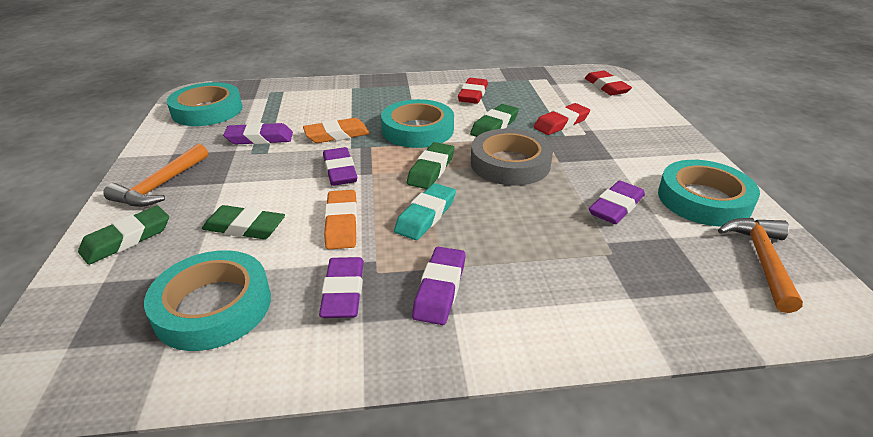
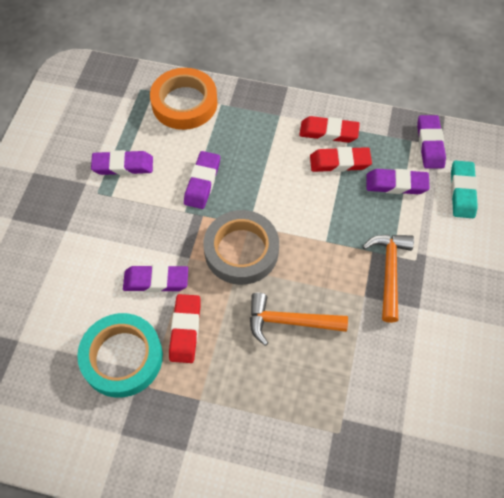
green eraser: [78,206,169,265] [202,205,285,239] [407,142,454,189] [470,104,519,137] = 4 -> none = 0
orange eraser: [303,118,370,143] [324,190,357,250] = 2 -> none = 0
orange tape: none = 0 -> [150,68,217,130] = 1
turquoise tape: [144,250,271,351] [167,82,243,126] [381,99,454,148] [658,160,760,226] = 4 -> [77,313,163,398] = 1

